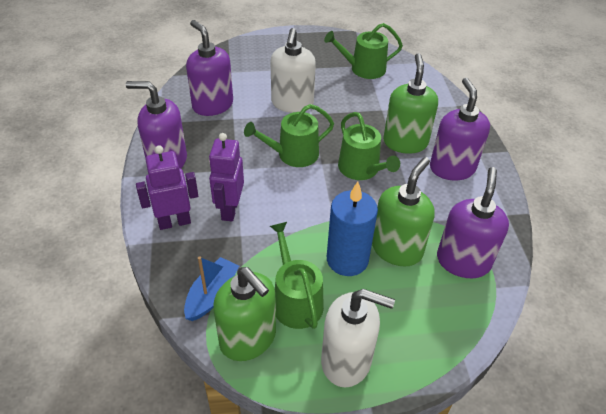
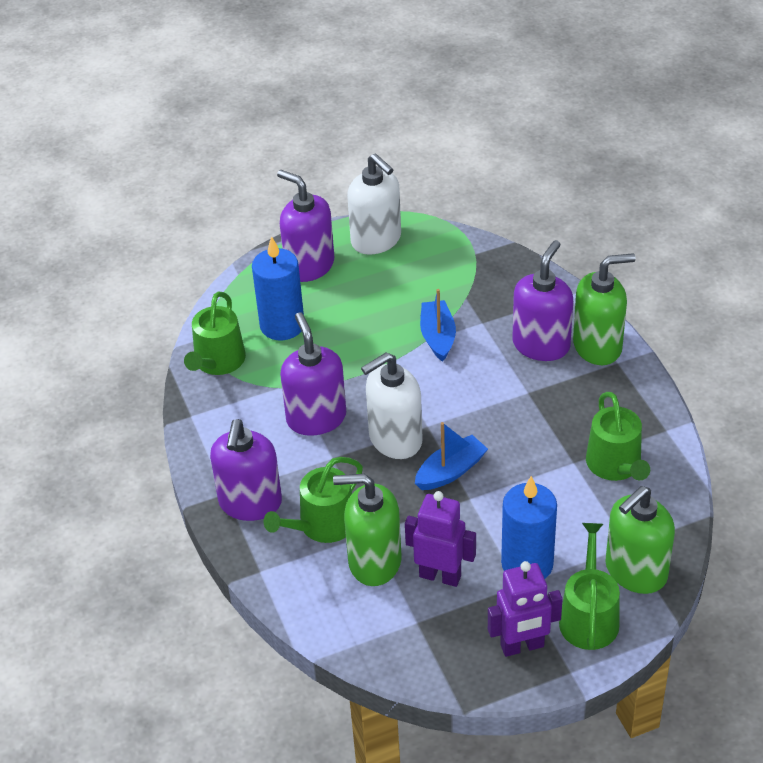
blue boat: [184,256,239,321] = 1 -> [415,422,488,490] [420,289,456,362] = 2
blue candle: [327,182,378,276] = 1 -> [252,236,304,340] [501,476,557,579] = 2

